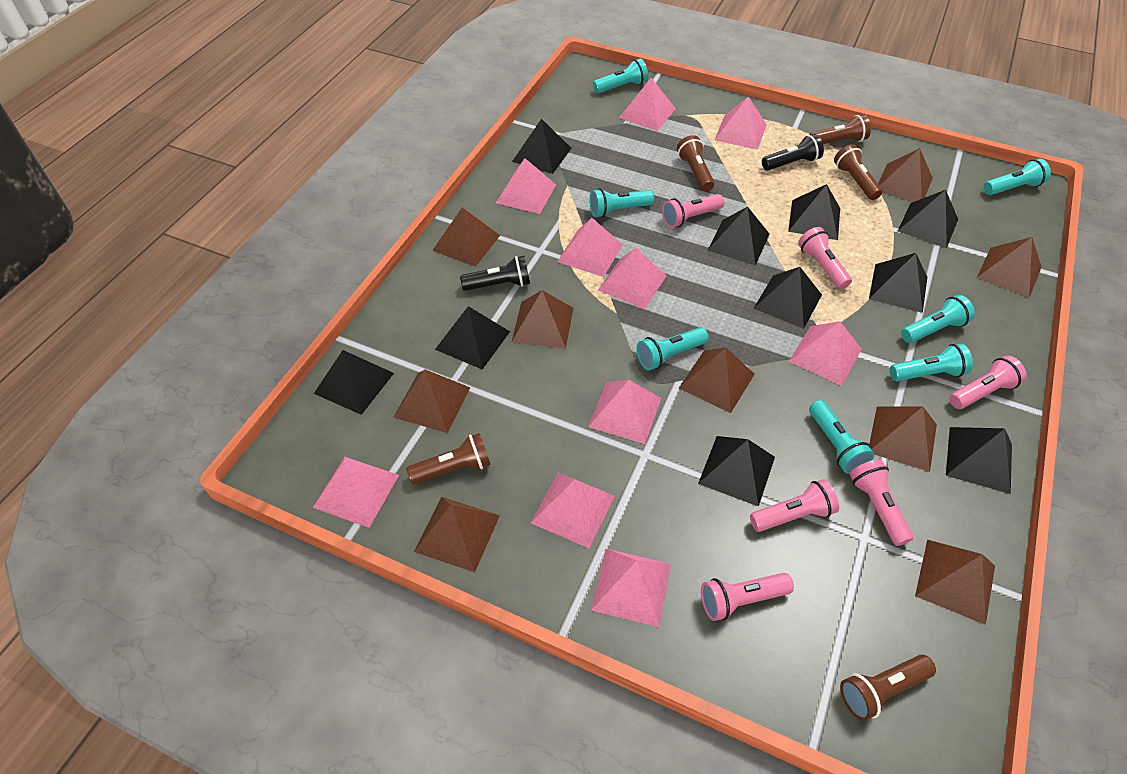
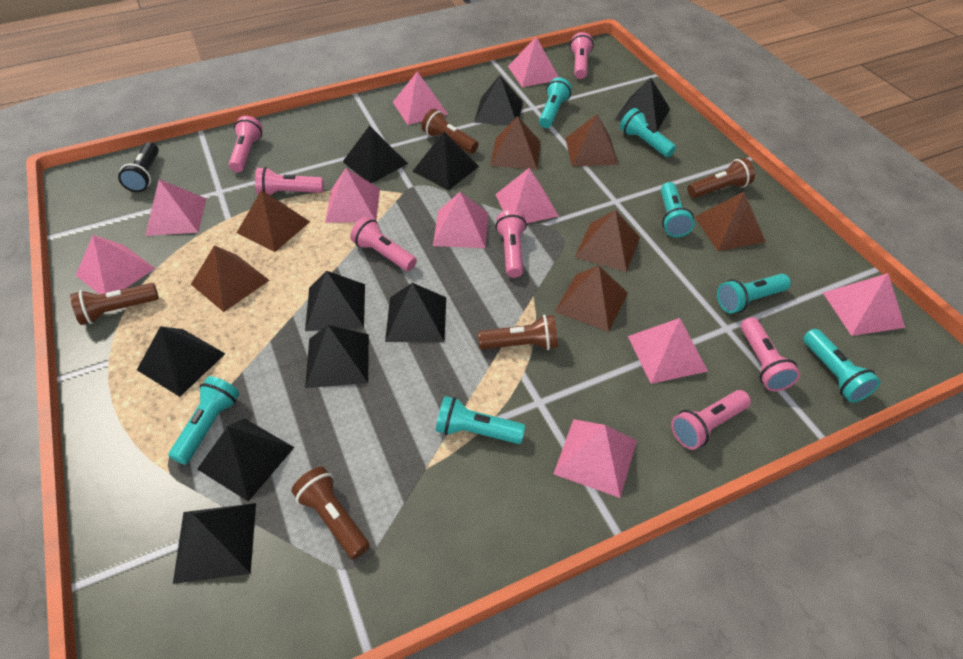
black flashlight: [460,256,530,291] [762,134,824,170] = 2 -> [118,142,159,192] = 1
brown pyramid: [393,369,470,433] [414,497,500,572] [432,207,500,267] [512,290,573,349] [679,348,755,413] [869,406,937,472] [878,148,933,202] [915,540,995,625] [977,237,1042,298] = 9 -> [191,245,270,312] [237,190,310,252] [490,116,541,170] [555,266,628,332] [565,114,619,167] [575,210,640,272] [695,192,766,251] = 7
pink flashlight: [662,194,724,228] [701,573,794,621] [750,479,839,532] [798,227,852,289] [849,459,914,546] [949,355,1027,409] = 6 -> [229,116,263,172] [255,167,324,195] [350,217,417,271] [495,210,527,278] [570,32,594,79] [671,390,751,450] [741,317,800,391] = 7

